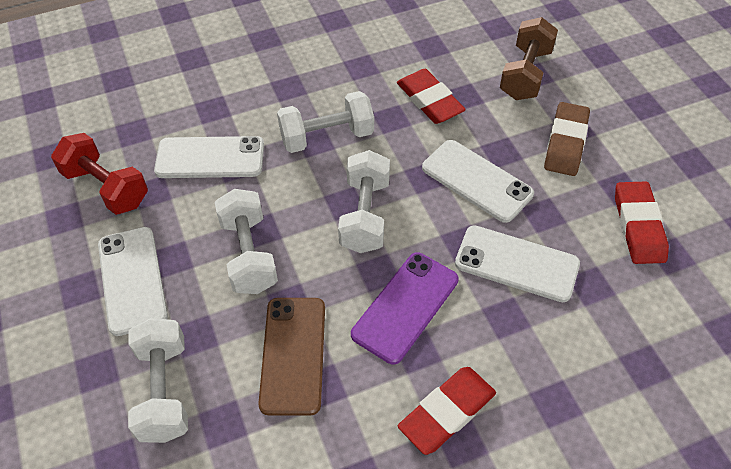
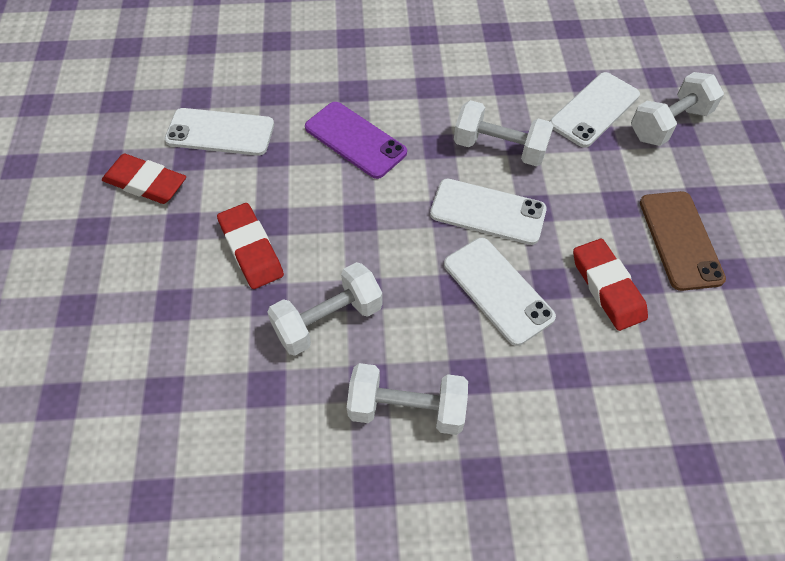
brown dumbbell: [500,17,558,100] = 1 -> none = 0
brown eraser: [544,102,590,176] = 1 -> none = 0
red dumbbell: [51,133,148,215] = 1 -> none = 0

